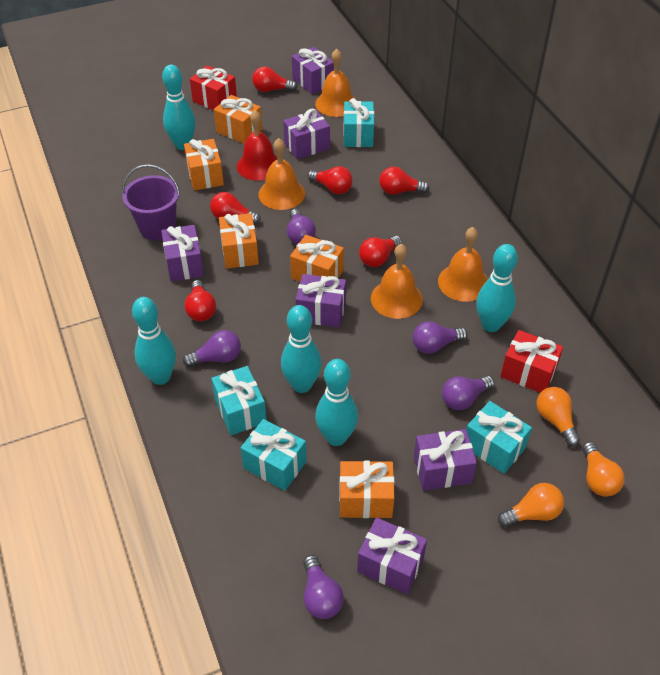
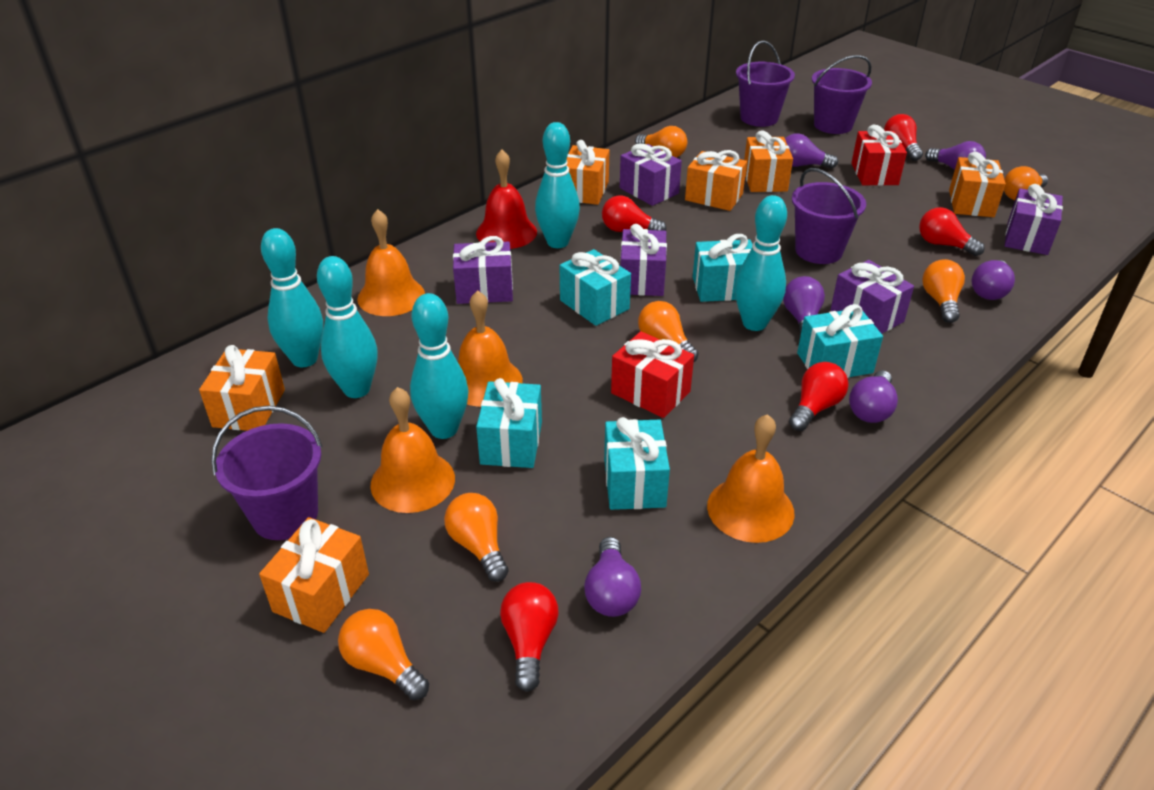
orange gift: [184,139,224,190] [214,95,262,144] [219,213,259,269] [290,235,344,282] [339,461,395,518] = 5 -> [199,345,285,431] [259,517,369,633] [567,140,610,205] [685,150,747,211] [744,130,793,192] [949,152,1006,217] = 6
orange light bulb: [498,483,564,527] [536,387,580,447] [582,442,625,497] = 3 -> [338,609,429,700] [444,493,509,582] [635,126,687,158] [638,301,699,362] [922,259,965,323] [1004,166,1048,200] = 6
purple bucket: [122,164,180,240] = 1 -> [211,406,322,540] [736,40,795,127] [792,168,866,264] [812,55,872,134] = 4
purple gift: [161,225,204,282] [283,109,330,159] [292,47,334,94] [295,274,346,328] [357,518,427,594] [414,429,477,491] = 6 -> [453,236,513,304] [620,143,682,206] [620,224,667,296] [830,260,914,334] [1005,184,1063,255] = 5
purple light bulb: [183,330,241,367] [287,209,316,244] [303,555,344,619] [413,321,468,354] [442,376,494,410] = 5 -> [584,537,641,617] [783,276,825,336] [785,133,838,169] [849,370,898,423] [925,141,986,170] [972,260,1015,300] = 6
red light bulb: [184,280,216,321] [210,192,261,224] [252,66,297,92] [307,166,353,194] [359,236,402,267] [379,167,429,195] = 6 -> [500,582,559,692] [602,196,666,232] [789,362,848,431] [884,114,923,161] [919,207,985,256] = 5
turquoise gift: [211,366,266,435] [241,419,307,491] [343,98,374,147] [466,401,532,474] = 4 -> [476,378,542,468] [560,249,631,326] [604,417,670,510] [693,234,752,302] [797,304,883,378] = 5

